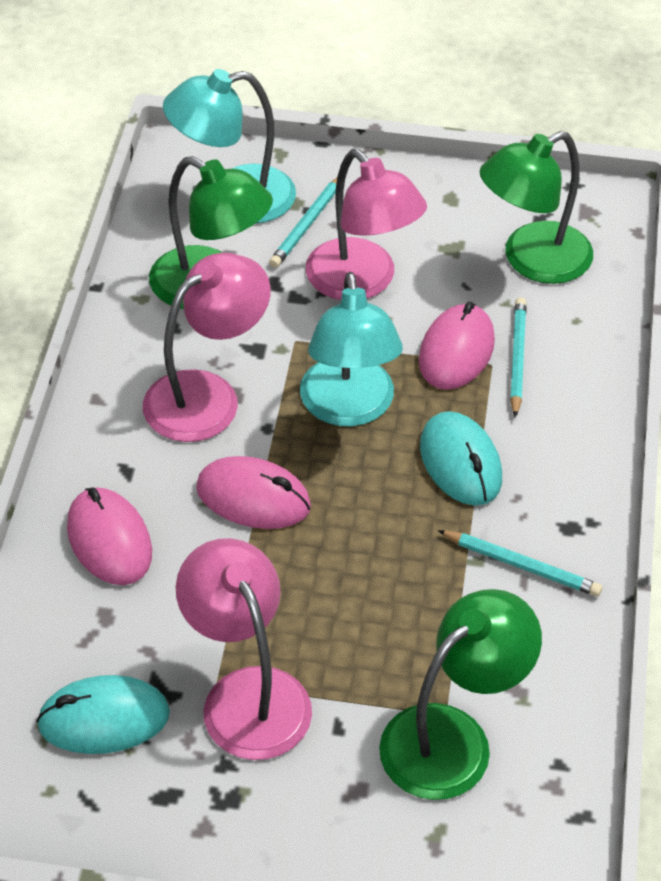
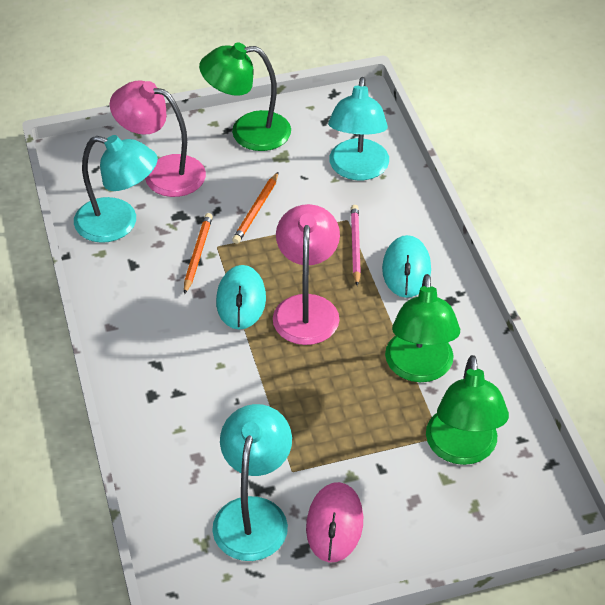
orange pencil: none = 0 -> [184,213,213,294] [232,172,279,244] = 2
pink lamp: [143,253,271,442] [176,538,312,760] [306,149,427,300] = 3 -> [110,80,206,197] [273,204,340,345] = 2
pink mouse: [67,488,152,585] [196,456,311,529] [419,302,495,390] = 3 -> [306,482,363,562] = 1
pink pencil: none = 0 -> [351,205,361,286] = 1
turquoise lamp: [163,69,296,223] [300,272,403,426] = 2 -> [74,135,158,243] [212,404,292,561] [328,77,389,180] = 3
turquoise pencil: [269,178,337,268] [438,530,602,597] [510,298,527,418] = 3 -> none = 0

